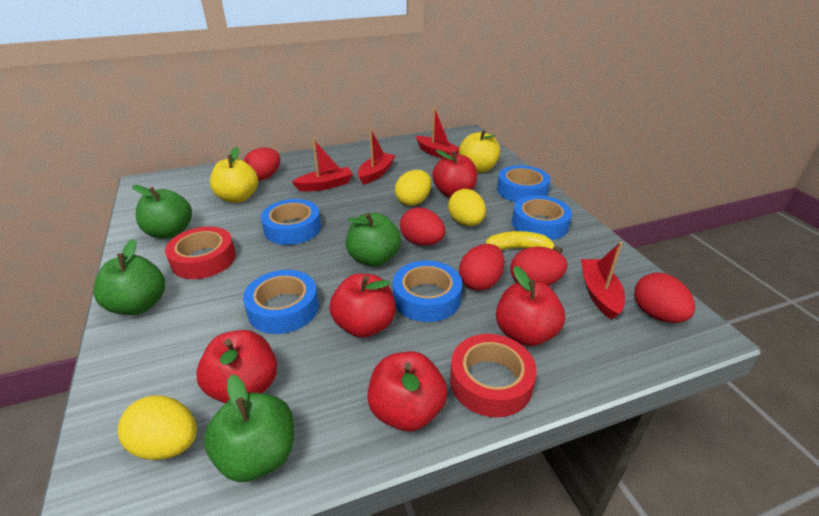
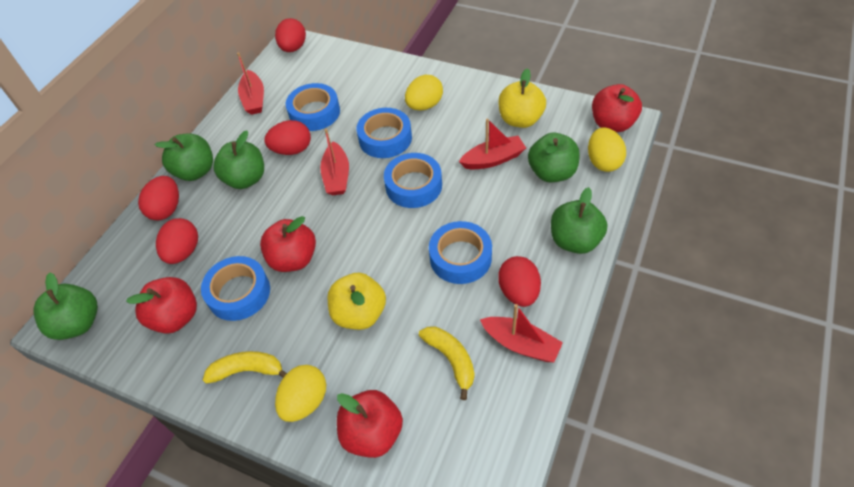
green apple: [93,239,165,315] [133,185,192,239] [204,375,294,482] [346,213,401,267] = 4 -> [33,272,98,340] [155,133,213,181] [213,130,264,189] [528,133,580,182] [551,187,607,254] = 5
red apple: [196,330,277,403] [329,274,396,338] [367,351,448,431] [432,150,477,198] [496,266,565,346] = 5 -> [126,277,197,334] [260,216,316,272] [337,390,403,458] [592,84,642,132] = 4
red tape: [165,227,236,279] [450,334,537,417] = 2 -> none = 0
yellow banana: [486,231,563,254] = 1 -> [203,351,287,384] [419,327,474,400] = 2

